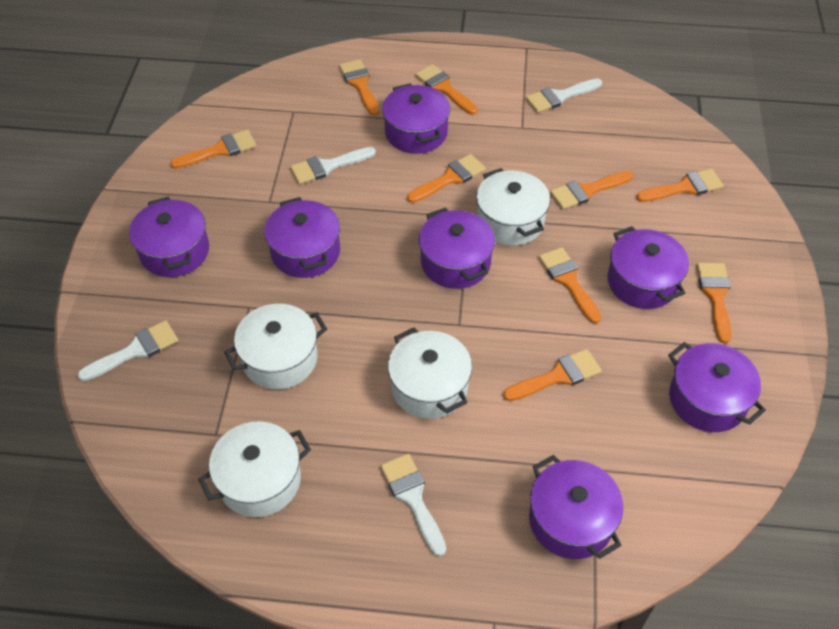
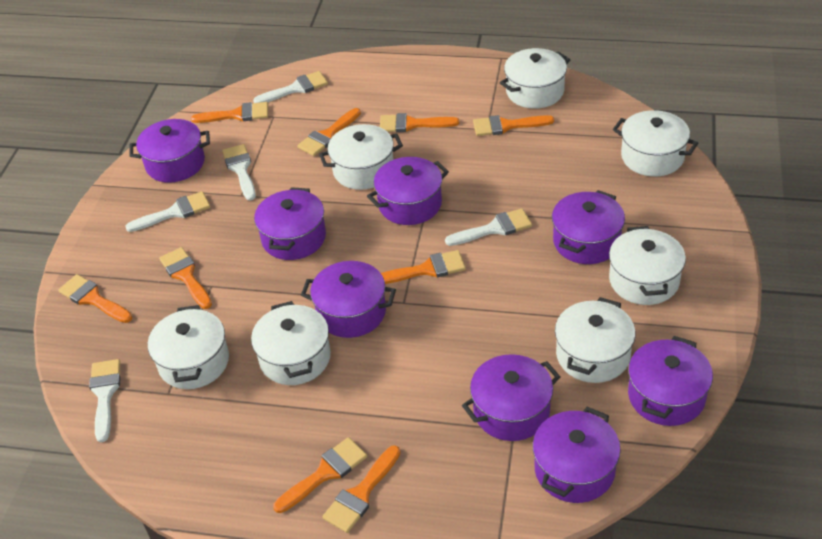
purple pot: [129,197,209,277] [264,197,340,278] [382,83,450,154] [419,208,495,289] [529,455,623,559] [607,226,689,309] [668,342,766,432] = 7 -> [130,119,210,183] [254,187,326,260] [301,261,396,338] [367,157,449,225] [462,354,560,441] [533,407,621,503] [552,190,625,264] [628,336,713,426] = 8
white brush: [78,320,179,381] [290,147,376,184] [381,454,446,557] [526,78,602,113] = 4 -> [89,359,120,442] [125,191,210,232] [222,144,256,200] [253,71,328,103] [445,208,532,246] = 5
white pot: [198,422,311,517] [224,304,327,389] [388,327,472,419] [476,168,550,246] = 4 -> [148,305,229,389] [251,301,331,385] [319,124,403,190] [500,48,570,109] [555,297,636,383] [609,226,686,305] [613,110,698,176] = 7

